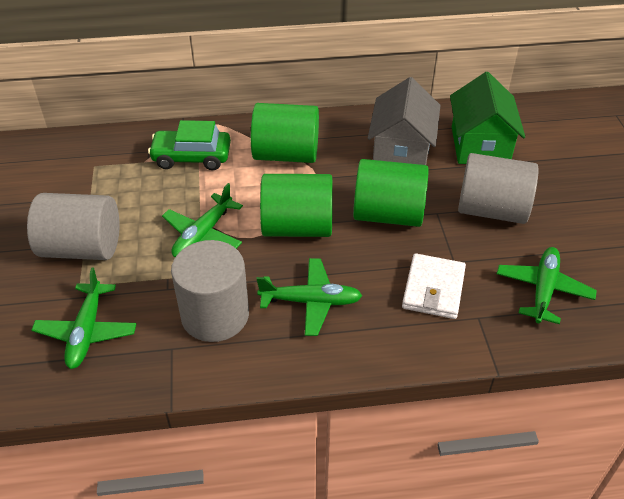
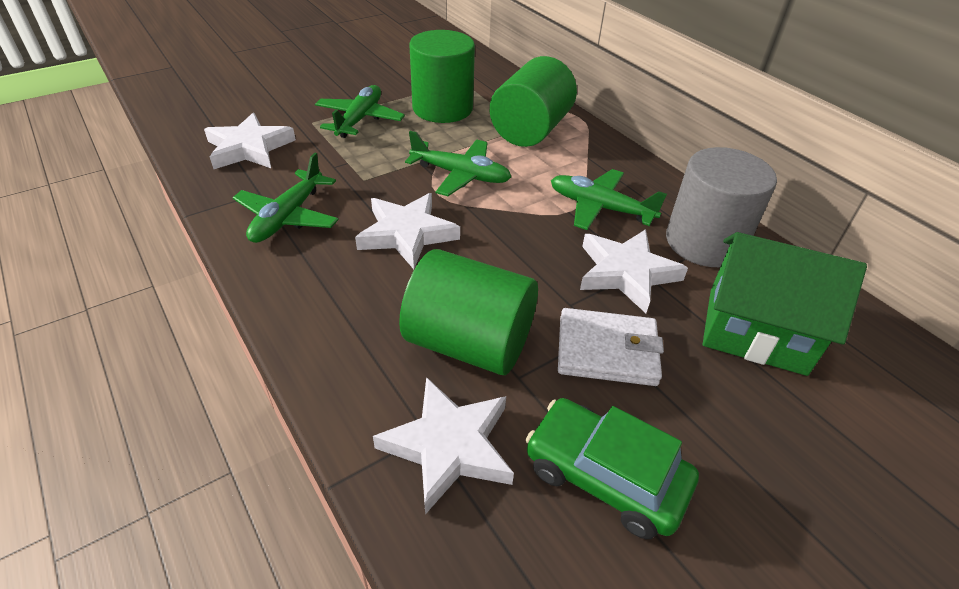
grey cylinder: [27,193,119,260] [171,240,249,342] [458,153,539,224] = 3 -> [666,147,777,267] = 1
grey house: [368,77,440,165] = 1 -> none = 0
white star: none = 0 -> [204,113,296,169] [355,193,460,269] [373,377,514,515] [580,229,688,313] = 4

